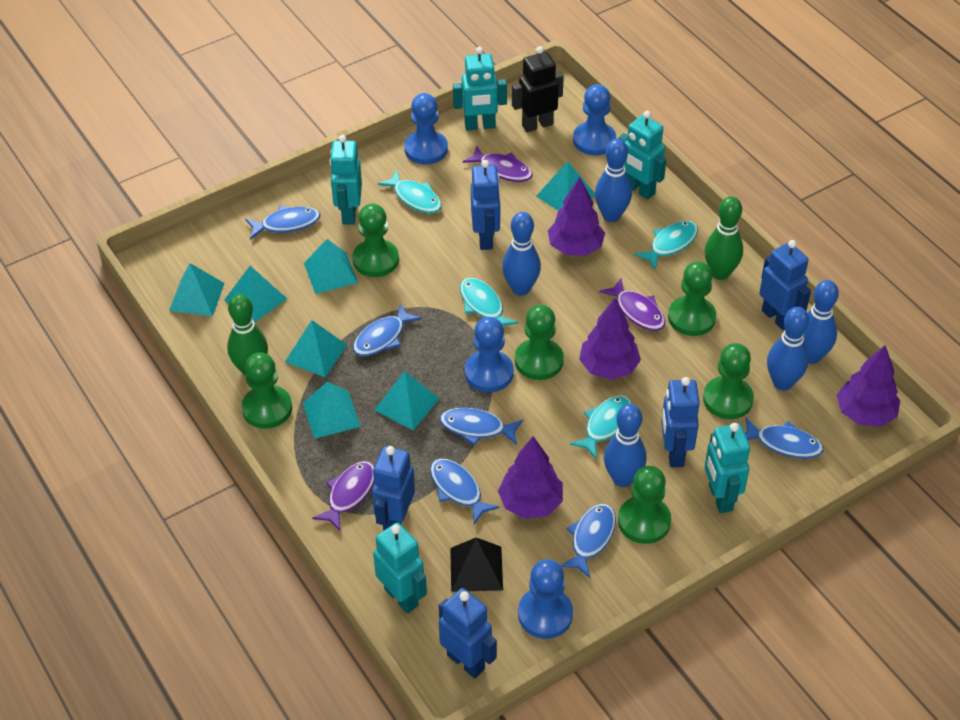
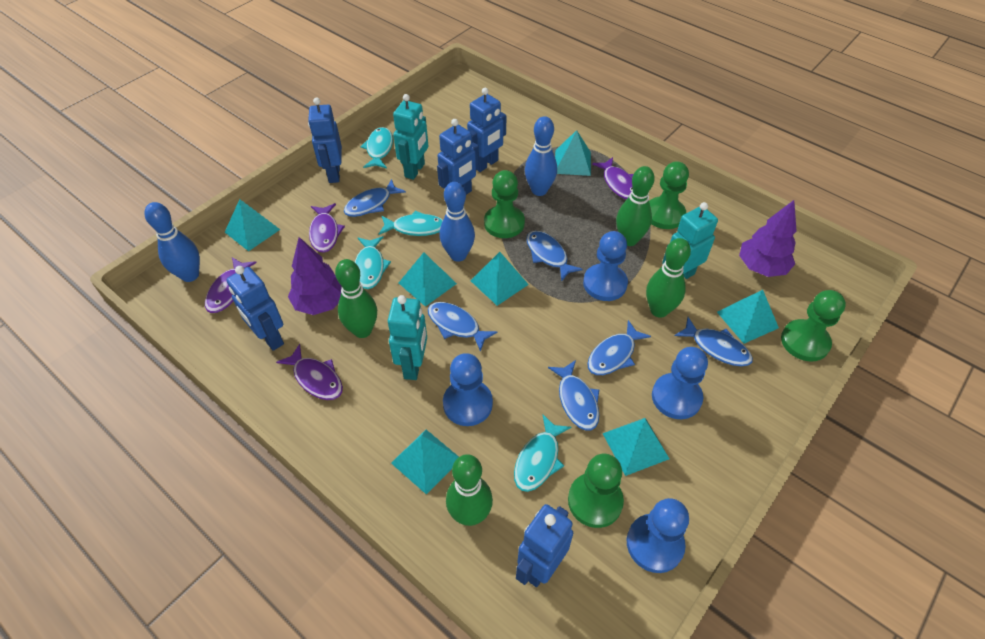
black pyramid: [450,537,503,592] = 1 -> none = 0
black robot: [512,46,564,132] = 1 -> none = 0
blue bowling pin: [502,212,541,295] [595,139,632,222] [604,404,646,487] [767,307,809,391] [804,280,839,364] = 5 -> [144,202,200,282] [440,182,475,262] [525,116,557,196] = 3
green bowling pin: [227,294,268,376] [705,196,743,280] = 2 -> [335,259,377,338] [446,454,493,526] [616,166,655,246] [646,238,691,318] = 4
green pawn: [242,352,292,429] [352,204,399,277] [515,304,564,380] [618,466,671,544] [668,261,717,336] [703,343,754,419] = 6 -> [484,170,525,238] [568,454,624,528] [649,161,689,229] [781,290,846,362] = 4
purple fish: [312,461,374,531] [463,145,533,182] [599,279,665,331] = 3 -> [205,257,257,313] [276,344,343,400] [309,203,345,253] [592,157,633,199] = 4
purple tree: [498,436,563,519] [548,177,605,256] [579,298,641,380] [837,345,900,427] = 4 -> [288,237,341,315] [739,200,797,277] = 2
turquoise robot: [329,135,362,224] [373,522,427,613] [453,47,507,130] [618,111,667,200] [704,423,750,513] = 5 -> [388,295,427,380] [393,94,428,180] [662,202,718,279] = 3

